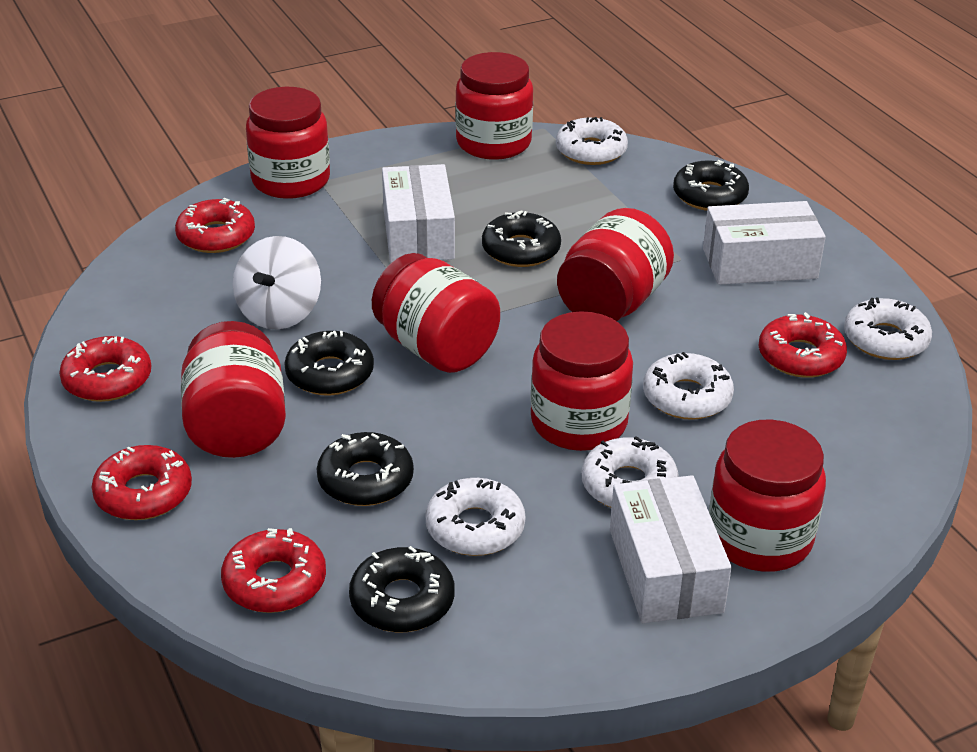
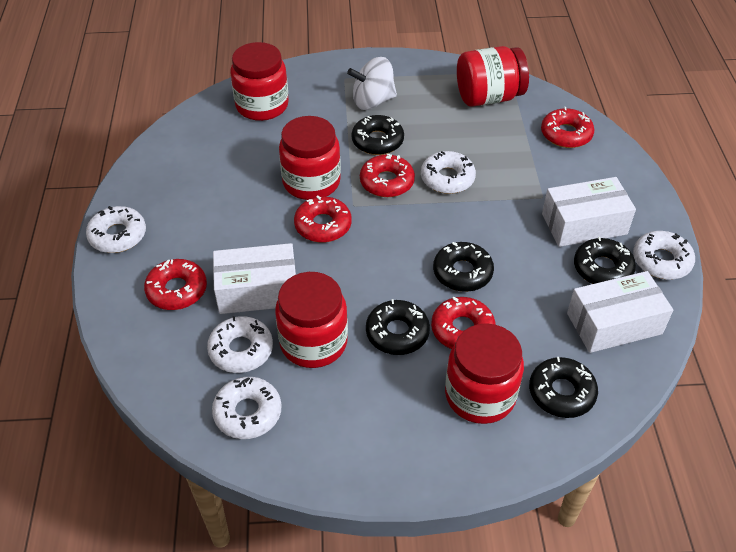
red jar: [181,321,286,458] [246,87,330,199] [372,253,500,373] [455,52,533,160] [530,311,633,451] [557,208,674,321] [709,419,826,572] = 7 -> [230,42,289,121] [275,272,348,368] [279,116,341,200] [445,323,524,424] [457,46,529,107] = 5

